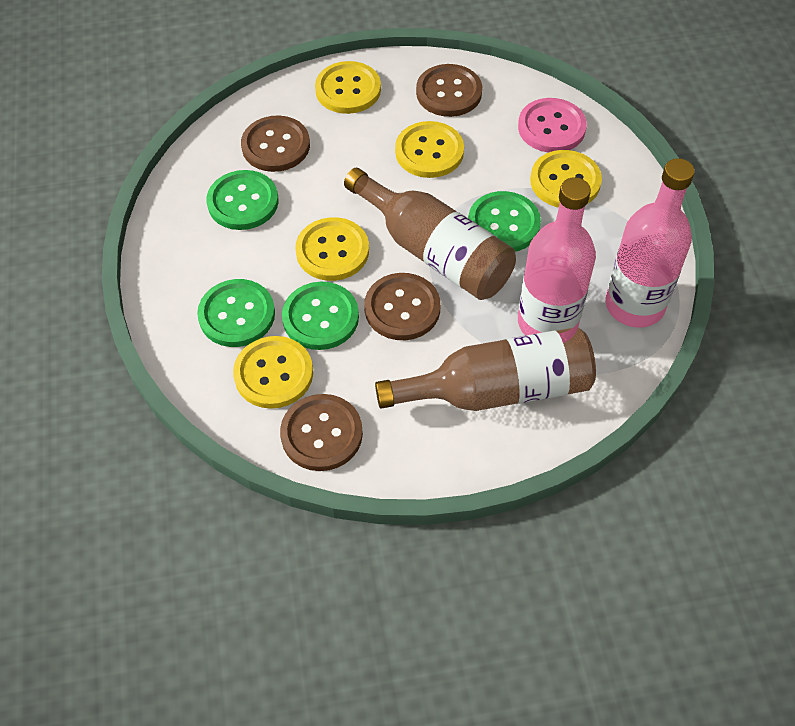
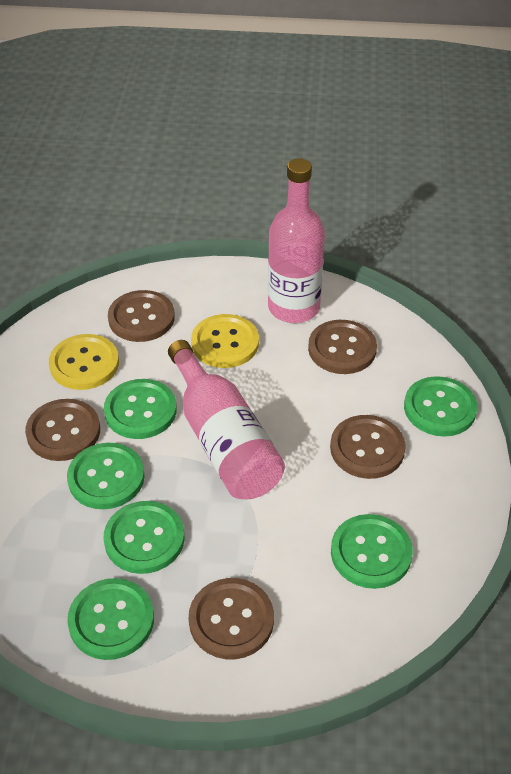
brown bottle: [344,168,516,300] [375,327,596,411] = 2 -> none = 0
brown button: [241,116,310,172] [280,394,363,471] [364,273,441,340] [416,64,482,117] = 4 -> [25,399,100,461] [108,290,175,342] [189,578,274,659] [308,320,377,374] [330,415,406,479] = 5
green button: [197,279,275,347] [207,170,279,230] [282,282,359,350] [468,191,541,252] = 4 -> [67,443,145,509] [67,578,154,660] [103,501,184,574] [104,379,177,439] [331,514,413,589] [404,376,478,437] = 6
pink button: [518,98,587,153] = 1 -> none = 0
yellow button: [233,336,313,409] [295,217,369,281] [315,61,381,114] [395,121,464,178] [530,150,602,208] = 5 -> [49,334,119,390] [191,314,259,368] = 2

